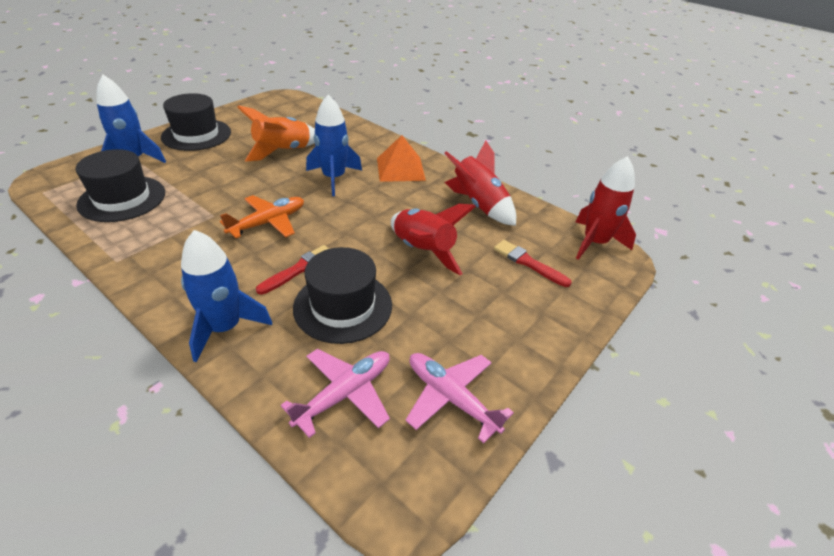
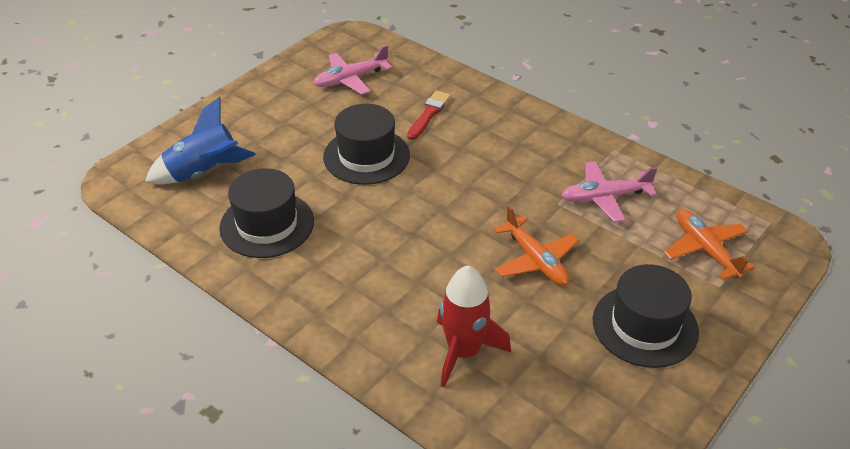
blue rocket: [96,75,166,163] [181,230,272,363] [306,94,362,196] = 3 -> [145,97,256,184] = 1
orange plane: [220,195,304,238] = 1 -> [493,205,580,286] [664,209,755,280] = 2
orange pyramid: [377,135,426,182] = 1 -> none = 0
orange rocket: [237,105,315,161] = 1 -> none = 0
red brush: [256,245,329,295] [494,240,572,287] = 2 -> [407,91,451,140] = 1
red rocket: [391,204,476,276] [444,141,516,226] [576,156,636,260] = 3 -> [437,265,511,387] = 1

